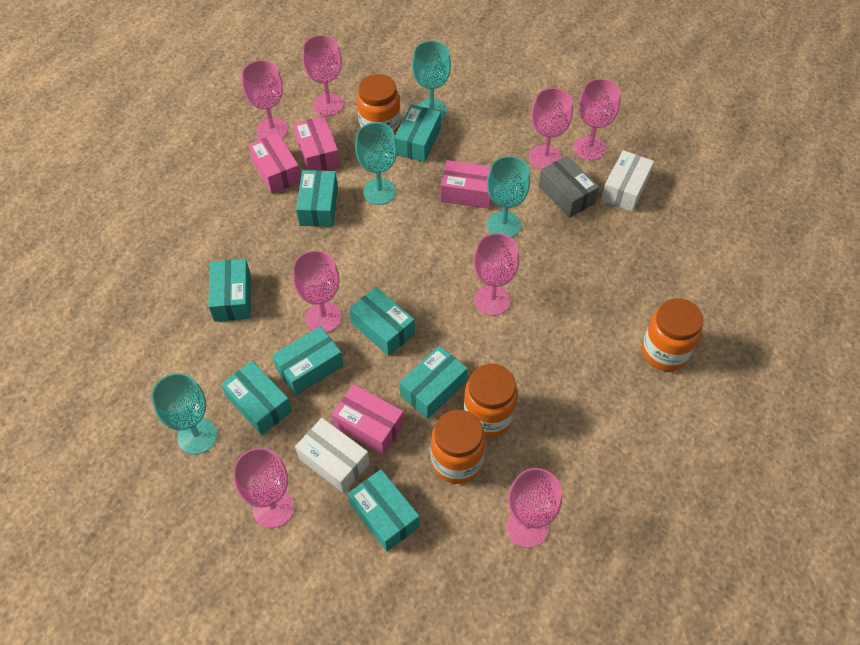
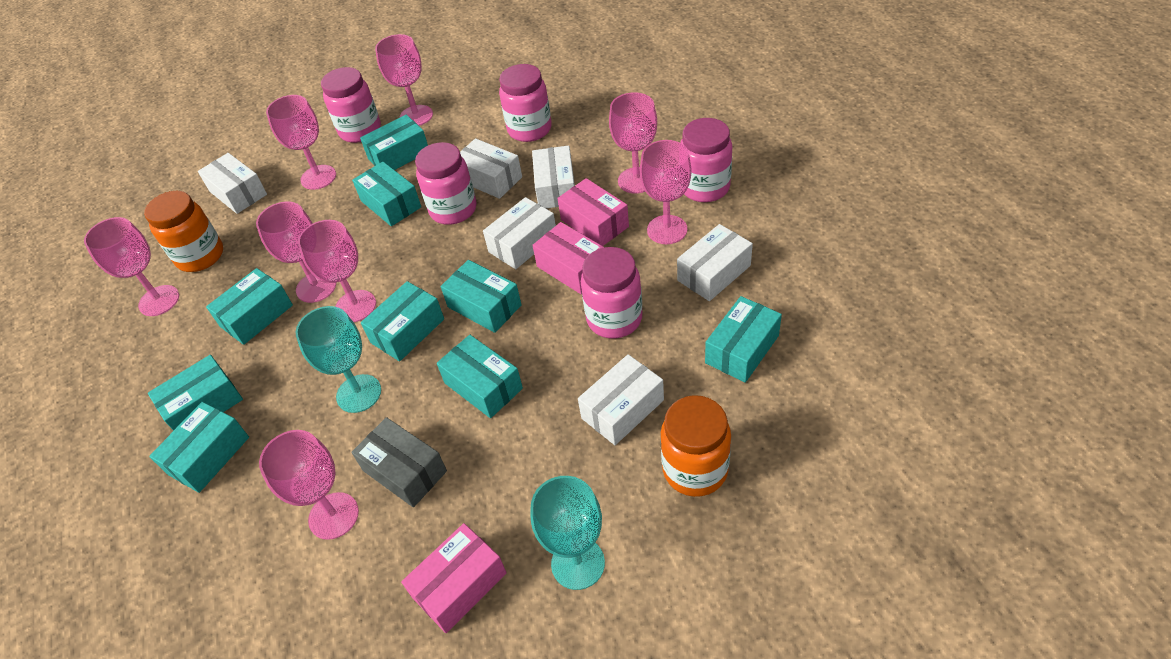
orange jar: [357,74,401,135] [431,410,486,484] [463,364,518,438] [642,298,703,371] = 4 -> [144,191,223,272] [661,395,731,497] = 2
pink box: [248,133,301,194] [294,116,340,171] [332,384,404,455] [440,160,492,209] = 4 -> [401,523,507,633] [532,222,604,294] [557,178,629,246] = 3
pink jar: none = 0 -> [321,67,381,143] [415,142,476,225] [499,64,552,142] [581,247,643,338] [680,118,732,202] = 5
turquoise box: [208,259,251,322] [221,361,292,435] [272,326,344,396] [296,170,338,227] [348,469,420,552] [349,287,415,356] [395,104,441,162] [399,346,468,419] = 8 -> [148,355,243,431] [149,402,249,493] [206,268,293,345] [352,162,421,226] [360,115,428,170] [361,281,444,361] [437,335,523,418] [441,260,522,333] [705,296,782,383] = 9
turquoise goblet: [151,373,217,455] [355,122,397,205] [412,41,451,119] [487,156,530,238] = 4 -> [296,306,381,413] [530,476,605,590] = 2
white box: [295,418,370,493] [601,150,654,212] = 2 -> [198,153,267,214] [460,138,522,199] [483,197,556,269] [532,145,575,208] [578,354,664,445] [677,224,753,301] = 6

